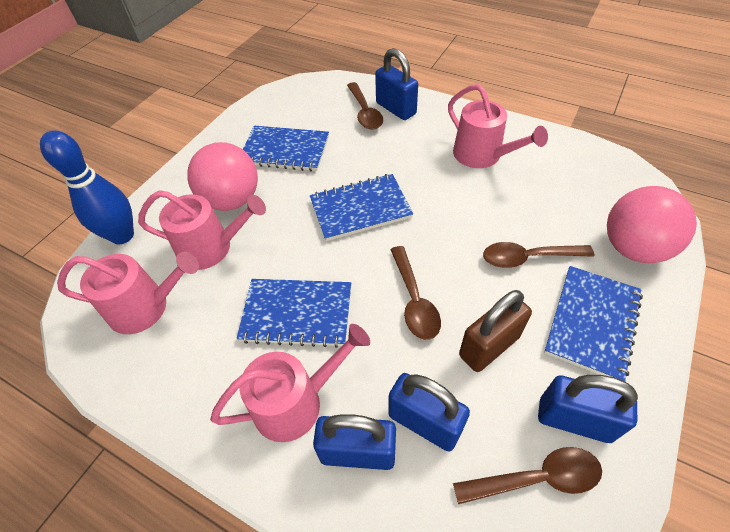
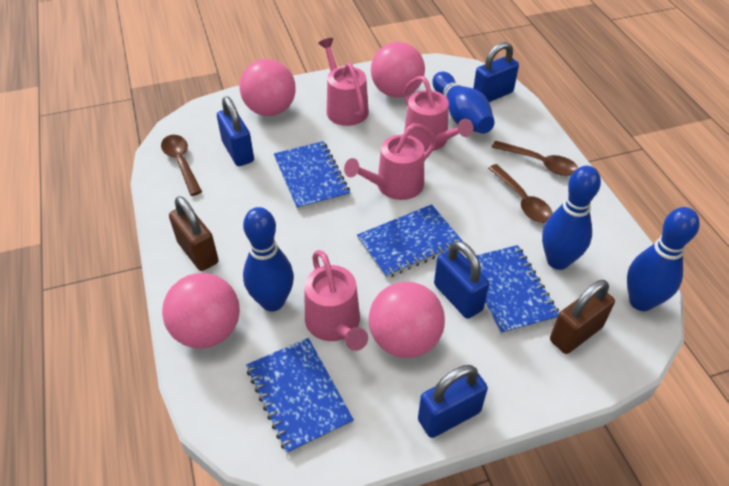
blue bowling pin: [40,130,134,244] = 1 -> [243,207,294,311] [432,72,495,134] [542,166,601,270] [627,207,700,311] = 4
brown padlock: [459,290,532,372] = 1 -> [169,196,219,271] [550,280,615,354] = 2
brown spoon: [347,82,383,130] [390,246,441,340] [453,447,602,504] [483,242,594,268] = 4 -> [161,135,202,196] [488,164,553,223] [492,141,578,176] = 3
pink ball: [187,142,258,211] [607,186,697,263] = 2 -> [162,273,240,348] [239,59,296,116] [369,282,445,358] [371,42,425,98] = 4

